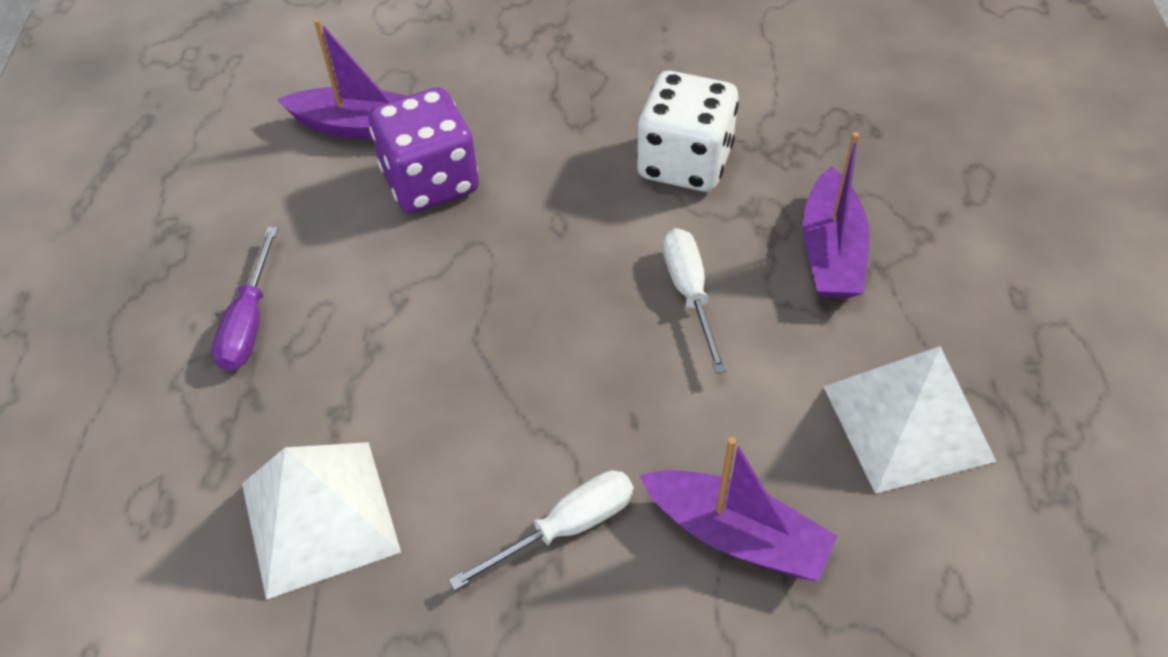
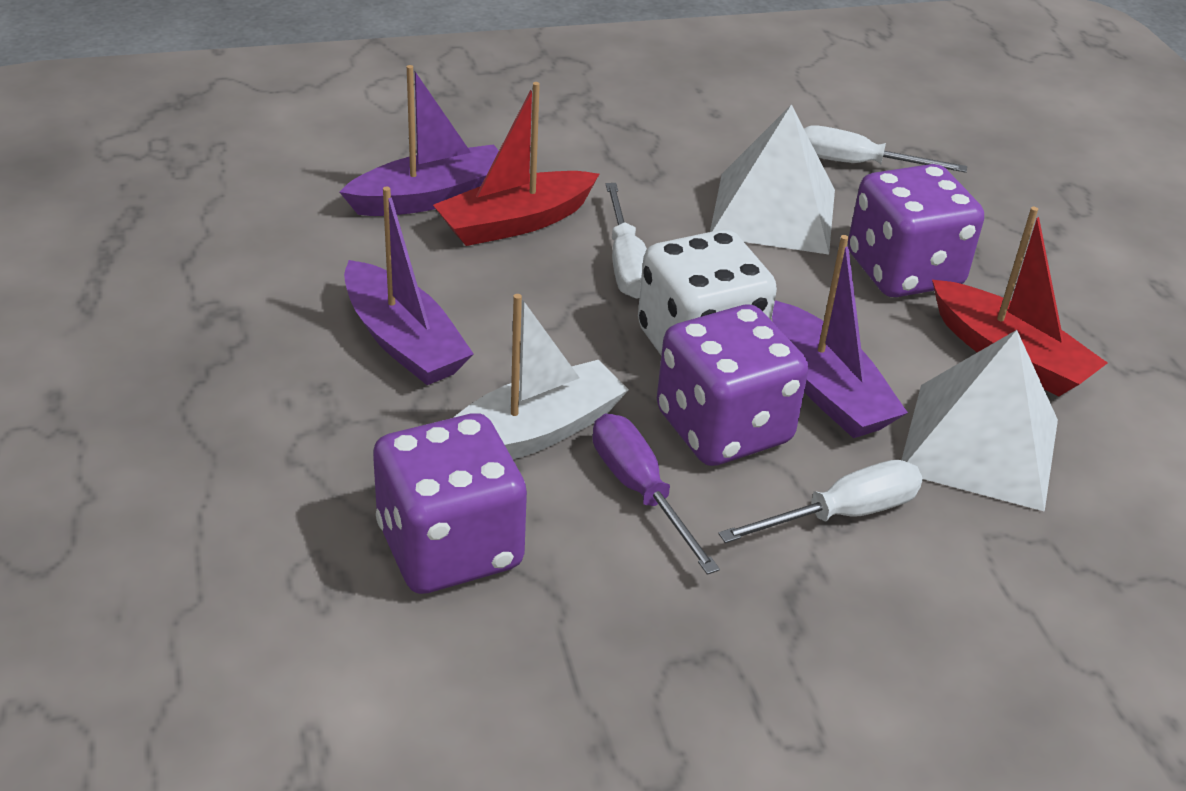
purple dice: [369,88,479,213] = 1 -> [373,413,527,594] [657,305,809,466] [848,164,984,297] = 3
red boat: none = 0 -> [433,82,599,246] [932,207,1108,397] = 2
white boat: none = 0 -> [453,294,629,459] = 1
white screwdriver: [448,470,634,591] [663,228,727,374] = 2 -> [606,183,647,299] [718,460,923,543] [804,125,967,173] = 3

